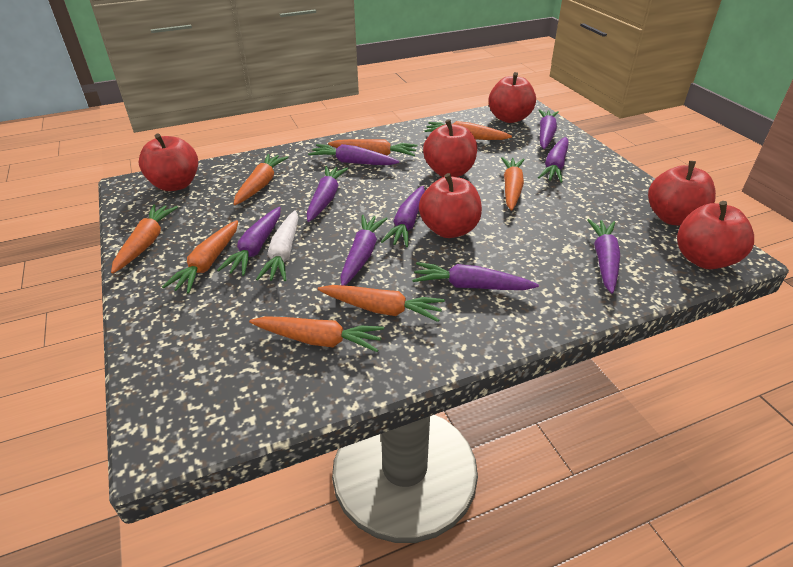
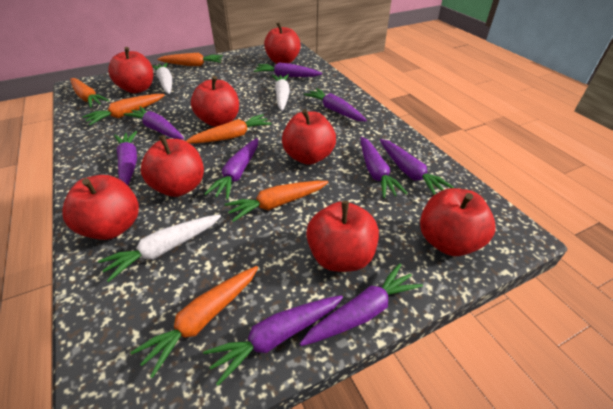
orange carrot: [111,205,178,274] [162,220,238,294] [234,154,289,205] [249,316,384,352] [318,285,445,322] [328,139,418,156] [424,121,512,140] [501,157,525,211] = 8 -> [70,78,109,108] [82,94,165,125] [130,266,258,378] [157,53,223,66] [186,114,272,144] [225,181,328,222] = 6
red apple: [139,133,198,191] [419,173,482,238] [423,119,477,177] [489,72,536,123] [648,161,716,226] [677,201,754,269] = 6 -> [62,175,139,240] [108,47,153,93] [140,135,204,197] [191,76,239,127] [264,22,301,64] [282,109,336,165] [306,201,379,272] [420,188,495,256] = 8
white carrot: [256,210,298,281] = 1 -> [98,214,221,282] [152,63,172,94] [272,74,290,111] = 3

